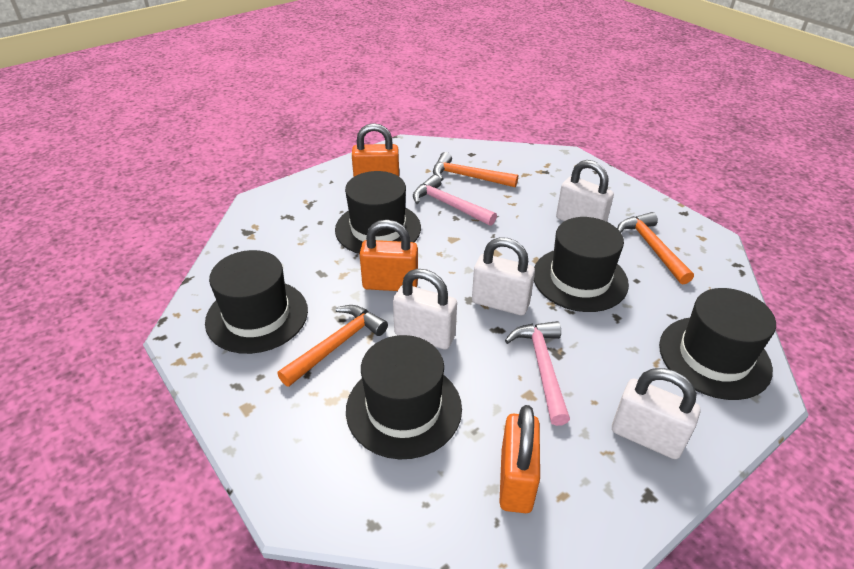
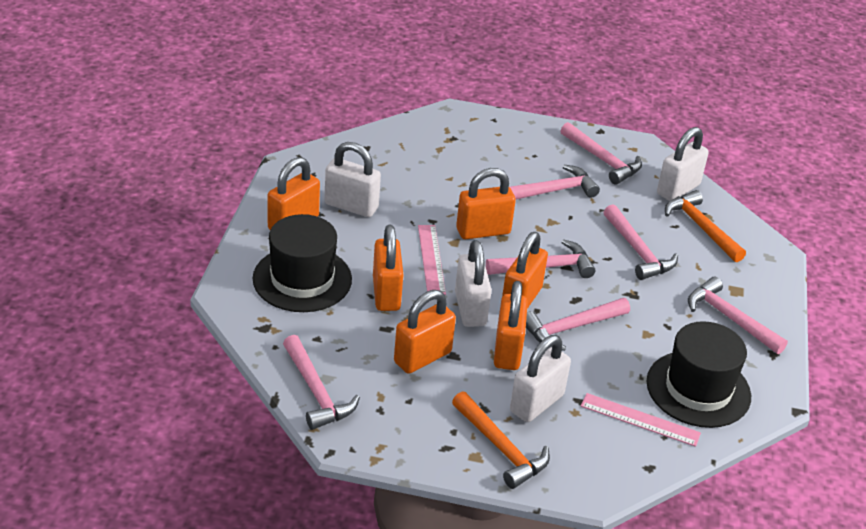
black hat: [205,250,308,354] [335,171,421,254] [346,335,462,459] [534,217,629,312] [659,288,776,400] = 5 -> [253,214,352,312] [647,321,751,428] = 2
orange hammer: [277,305,388,387] [433,152,518,188] [617,212,694,284] = 3 -> [452,391,550,489] [665,190,746,262] = 2
orange padlock: [352,123,399,177] [360,220,418,291] [499,405,540,513] = 3 -> [267,157,320,230] [373,225,403,311] [394,290,456,374] [456,168,516,239] [494,281,528,370] [502,232,548,309] = 6
pink hammer: [413,175,497,226] [505,321,570,426] = 2 -> [283,335,360,430] [486,239,595,278] [510,165,600,200] [526,298,630,351] [560,122,642,185] [604,204,678,280] [688,277,788,354] = 7
pink ruler: none = 0 -> [418,225,446,295] [581,393,701,447] = 2

